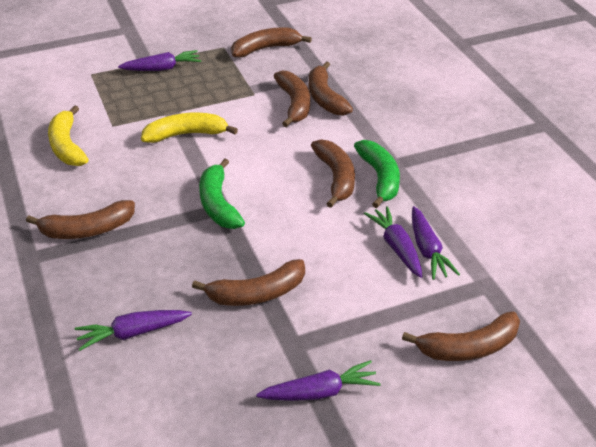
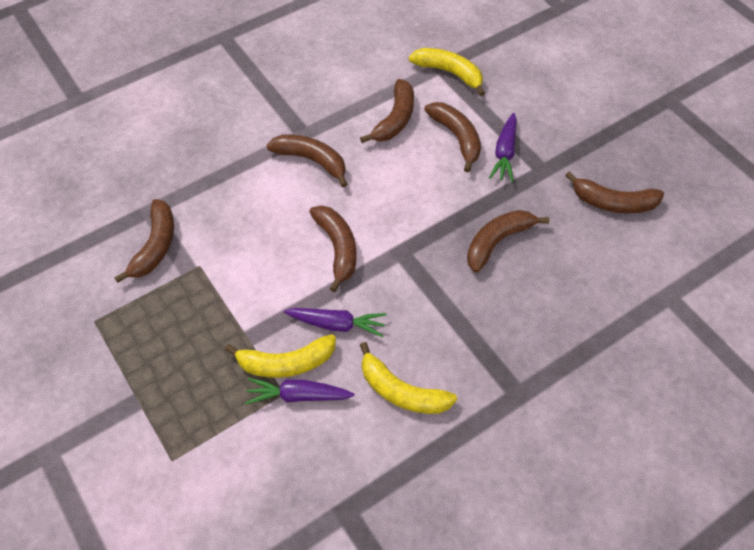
green banana: [199,158,245,229] [354,140,400,208] = 2 -> none = 0
purple carrot: [75,310,192,351] [118,50,201,71] [256,360,381,401] [364,206,423,278] [412,206,460,280] = 5 -> [245,378,355,404] [284,308,386,337] [489,113,517,182] = 3
yellow banana: [48,106,88,166] [141,113,238,143] = 2 -> [225,334,336,378] [360,342,457,414] [409,48,485,96] = 3

